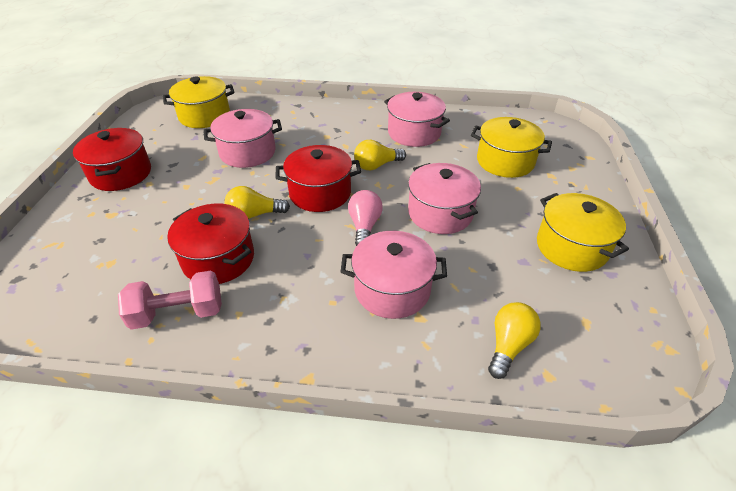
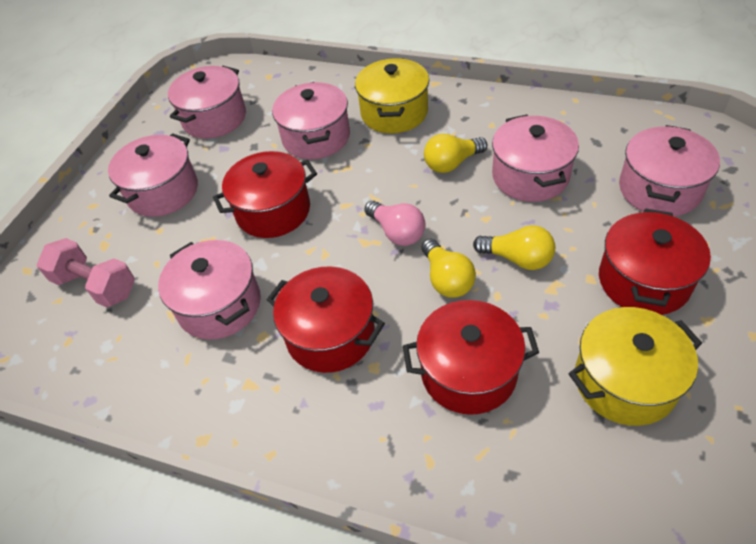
pink pot: [204,109,282,168] [340,231,447,319] [384,92,450,147] [408,163,481,234] = 4 -> [108,133,198,217] [158,240,261,340] [168,66,246,139] [272,82,350,159] [492,115,579,202] [619,125,720,216] = 6
red pot: [73,128,151,191] [167,204,254,284] [276,145,361,212] = 3 -> [213,151,317,238] [267,266,385,373] [403,300,539,415] [599,209,711,315] = 4
yellow pot: [163,76,235,128] [471,117,552,178] [537,193,629,272] = 3 -> [355,58,429,133] [568,307,702,426] = 2

